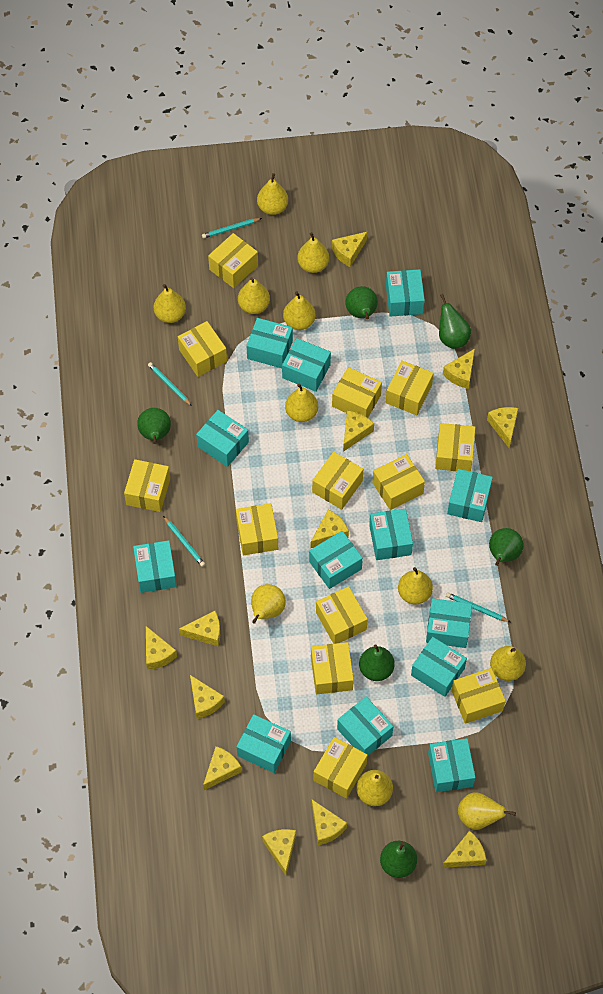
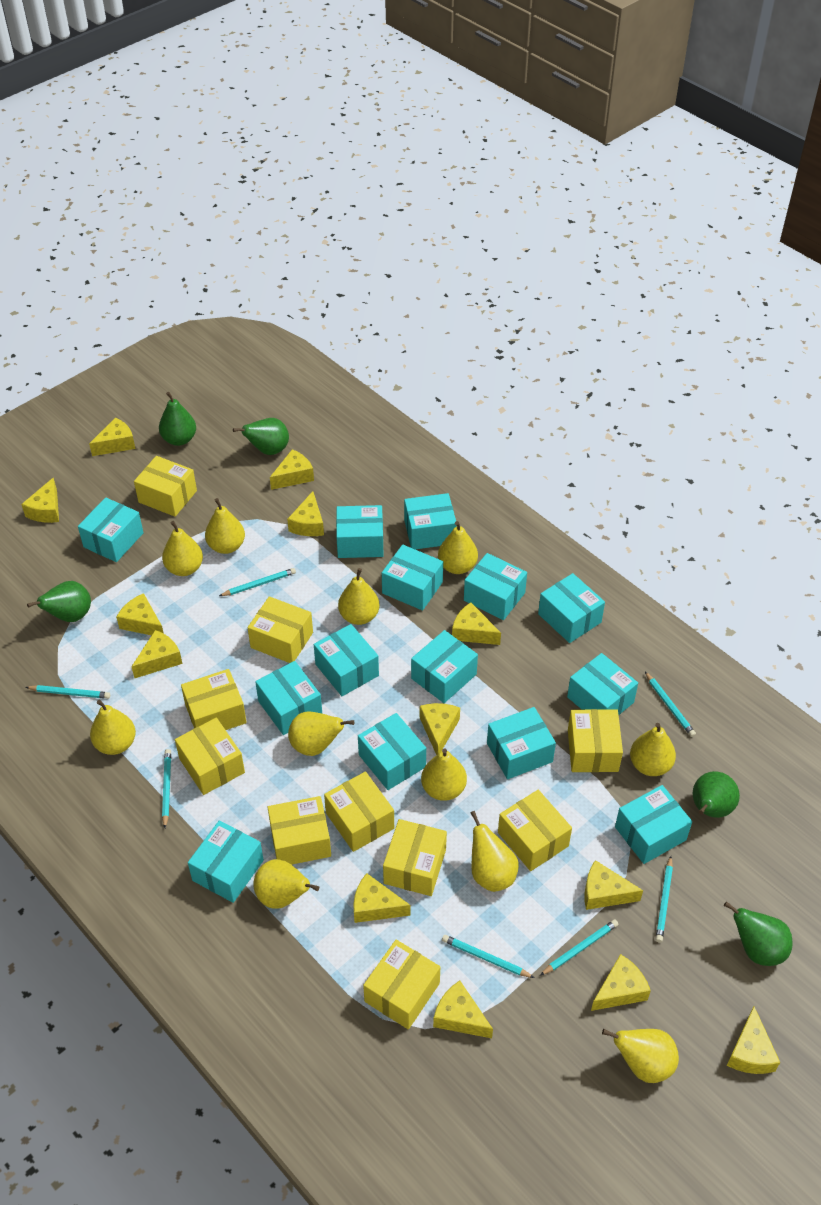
green pear: [137,408,171,444] [345,286,378,319] [359,644,395,681] [380,841,417,878] [439,294,471,349] [489,528,524,566] = 6 -> [27,581,91,622] [159,392,196,446] [233,418,289,455] [693,771,740,818] [724,901,793,966] = 5
turquoise box: [133,540,177,593] [196,410,249,467] [237,714,291,773] [246,318,293,368] [282,338,331,392] [309,531,363,589] [337,697,393,756] [369,509,413,560] [386,269,425,316] [411,637,467,697] [426,598,472,648] [428,738,476,792] [447,469,493,522] = 13 -> [78,497,144,562] [188,820,264,903] [255,661,322,735] [314,624,379,696] [336,505,384,558] [358,713,426,790] [382,545,443,611] [404,493,457,549] [411,630,478,703] [464,553,527,620] [487,707,556,779] [538,573,605,643] [567,653,638,715] [615,785,692,864] = 14
turquoise pencil: [148,362,192,406] [163,516,205,567] [202,218,262,239] [446,592,510,622] = 4 -> [26,685,110,699] [162,749,171,828] [219,568,296,596] [442,935,534,978] [540,919,619,975] [645,672,696,737] [656,856,673,942] = 7
yellow box: [124,459,170,512] [178,321,227,377] [208,233,258,288] [236,503,278,555] [311,642,354,694] [312,452,363,510] [314,737,367,798] [316,586,368,644] [332,367,382,418] [372,454,425,510] [386,360,433,415] [435,423,475,472] [451,668,506,724] = 13 -> [134,456,197,517] [175,718,245,795] [181,669,247,730] [248,597,313,663] [268,796,331,865] [324,771,394,852] [363,940,440,1029] [383,819,447,896] [498,790,572,871] [568,709,623,772] = 10
yellow cheese: [146,626,177,670] [179,611,220,646] [190,675,225,719] [203,746,242,790] [262,829,296,875] [311,510,349,548] [312,800,347,845] [332,232,367,267] [343,410,374,452] [442,830,486,868] [443,349,475,389] [487,407,518,448] = 12 -> [21,478,59,523] [89,417,135,456] [116,593,164,635] [131,630,182,678] [270,449,314,490] [287,491,324,536] [354,873,410,923] [420,703,460,755] [433,981,493,1038] [452,603,501,645] [584,860,643,910] [591,954,651,1011] [727,1007,780,1074] = 13

